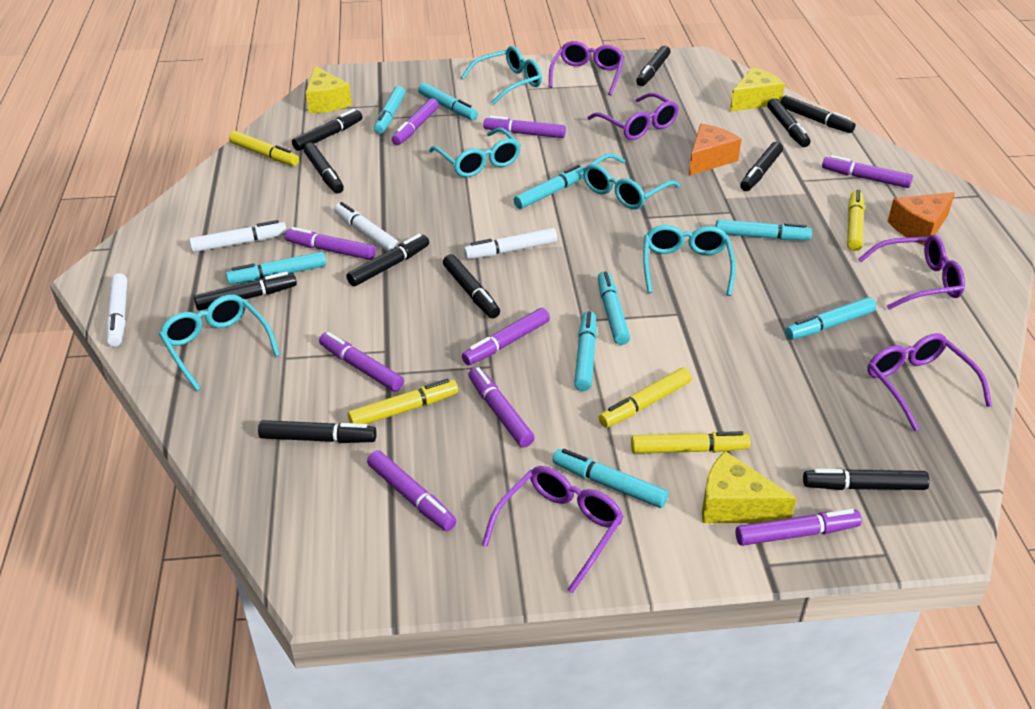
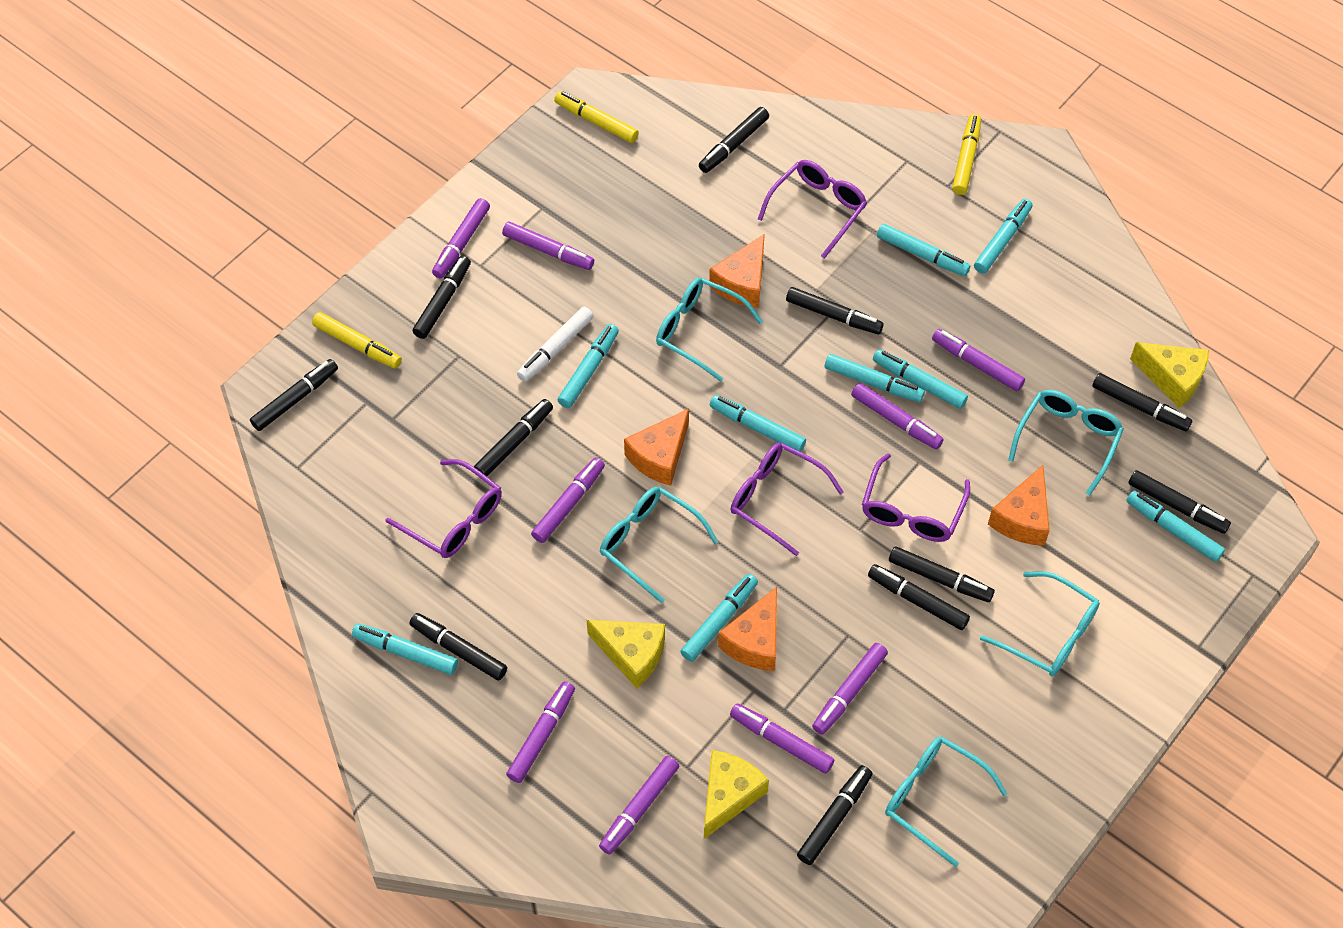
orange cheese: [689,124,741,176] [888,192,955,245] = 2 -> [624,408,689,486] [709,234,765,308] [718,587,777,671] [988,465,1050,546] = 4
purple glasses: [482,466,624,593] [549,41,624,96] [587,93,679,140] [858,235,965,310] [867,333,992,431] = 5 -> [385,459,502,558] [731,443,844,556] [758,160,867,259] [862,453,970,542] = 4
white marker: [106,273,127,347] [189,220,287,252] [334,202,399,252] [464,228,557,259] = 4 -> [517,307,593,382] = 1
yellow marker: [229,131,299,166] [348,379,458,424] [599,368,692,428] [631,431,751,454] [847,190,864,251] = 5 -> [312,312,402,369] [554,91,639,143] [952,114,981,195] = 3

